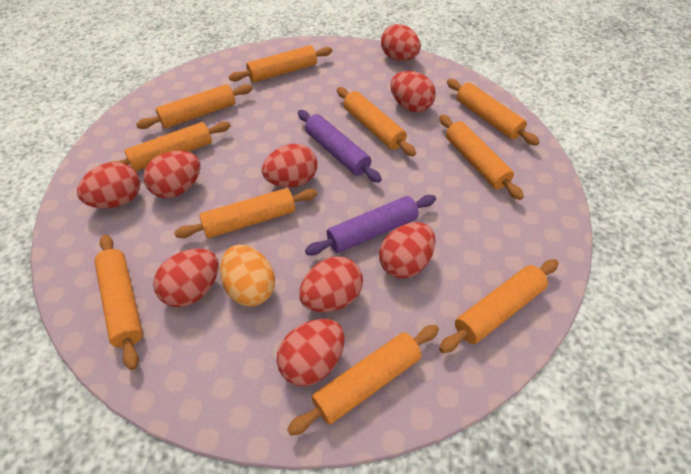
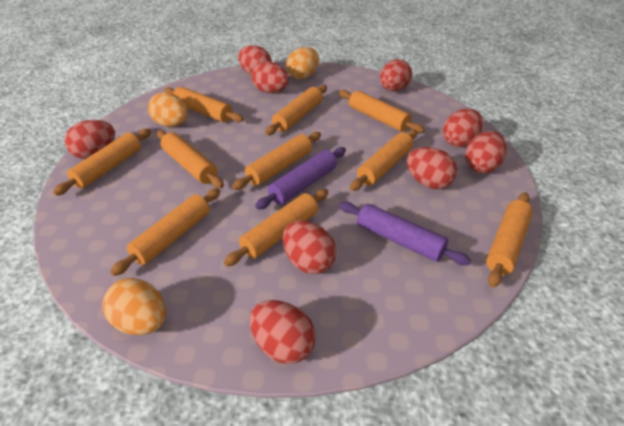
orange egg: [220,245,275,307] = 1 -> [102,278,166,335] [148,92,188,127] [286,47,319,79] = 3

